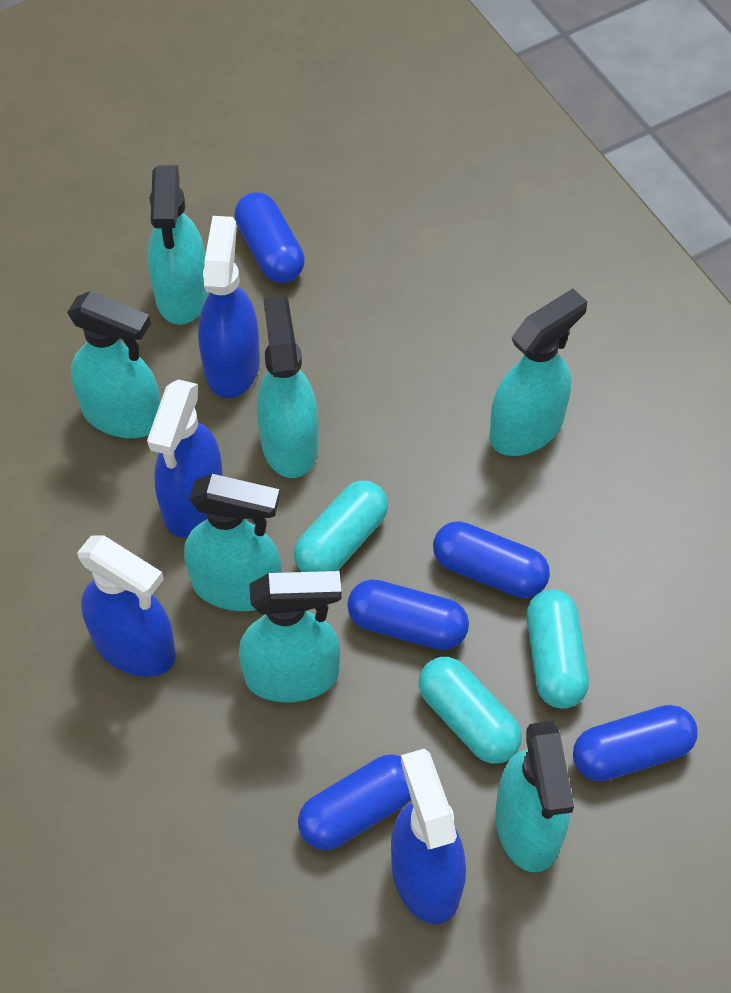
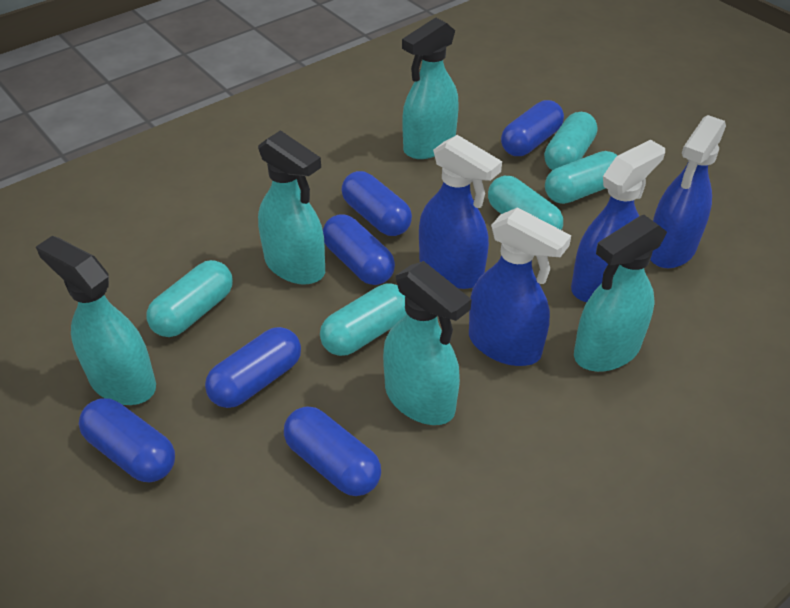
blue capsule: [234,192,305,283] [298,755,411,850] [347,579,469,650] [433,521,550,598] [573,705,698,781] = 5 -> [79,398,175,482] [205,327,301,408] [284,407,381,496] [323,214,395,285] [341,171,412,236] [501,100,564,156] = 6
turquoise capsule: [294,481,388,572] [418,657,522,764] [526,590,589,709] = 3 -> [146,260,233,337] [320,284,407,356] [488,176,563,230] [544,112,597,170] [545,151,618,204] = 5
turquoise spray bottle: [67,291,160,438] [148,165,209,325] [184,474,282,611] [239,571,342,702] [257,296,319,478] [490,289,587,456] [495,721,574,872] = 7 -> [36,236,156,405] [258,130,325,285] [383,261,472,425] [402,17,459,159] [574,215,667,372] = 5

